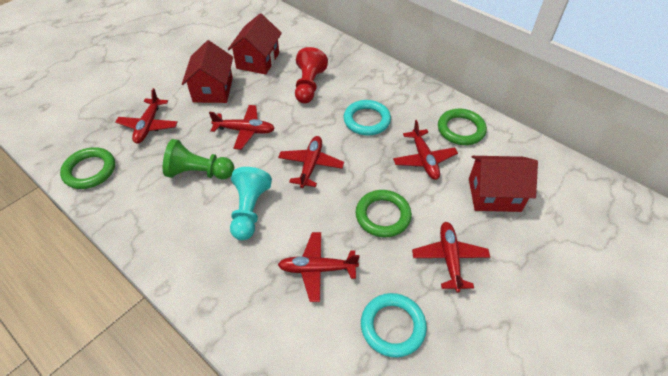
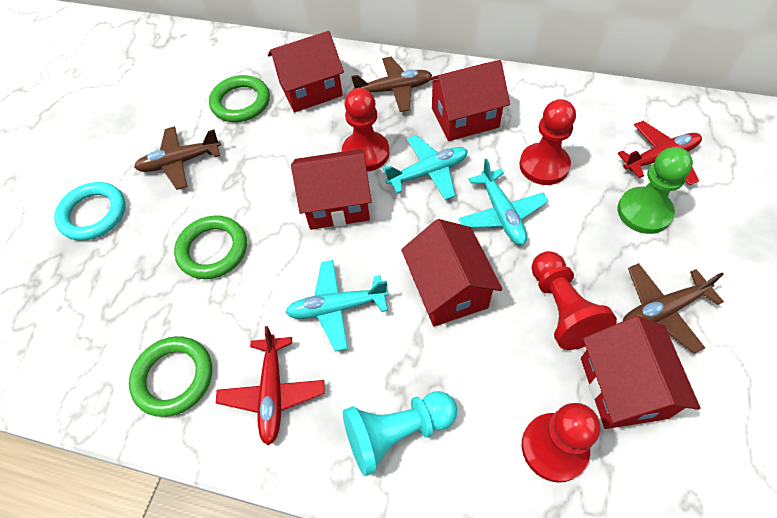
brown plane: none = 0 -> [134,126,221,190] [351,57,432,112] [623,263,724,354] = 3
red house: [182,40,233,103] [228,13,282,75] [469,156,538,212] = 3 -> [268,31,344,112] [291,149,372,230] [401,219,503,327] [427,60,510,141] [581,316,701,429] = 5
red pawn: [295,47,328,104] = 1 -> [342,88,390,172] [519,99,576,185] [522,403,600,483] [531,251,617,350] = 4
red plane: [115,88,178,143] [209,105,275,150] [278,136,344,188] [278,232,360,302] [393,120,458,180] [412,222,490,293] = 6 -> [216,326,325,446] [617,121,702,186] = 2
turquoise plane: none = 0 -> [285,260,388,351] [382,135,468,200] [459,158,548,245] = 3
turquoise ring: [344,100,391,135] [361,293,427,357] = 2 -> [54,182,125,241] = 1

